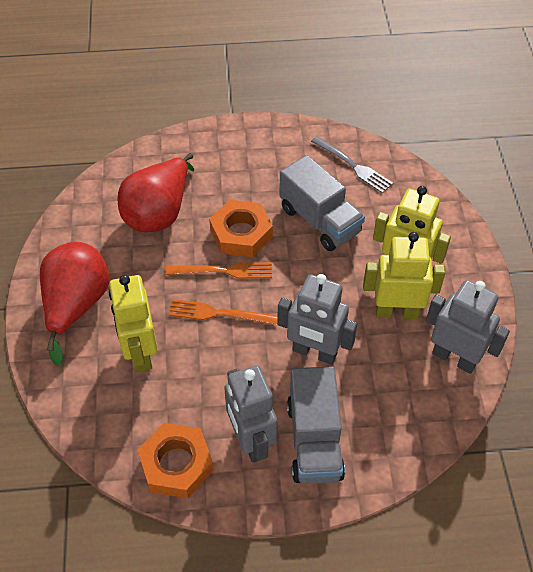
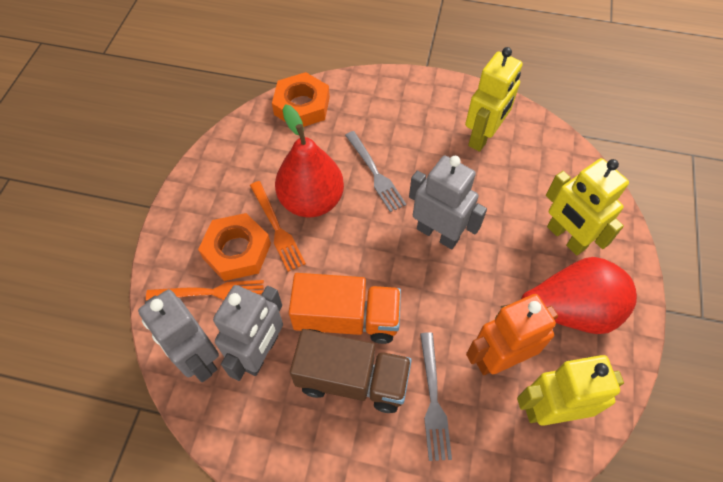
brown truck: none = 0 -> [290,329,412,413] = 1
grey fork: [311,136,393,193] = 1 -> [345,131,406,212] [420,332,452,461] = 2
grey truck: [279,155,365,251] [287,366,345,484] = 2 -> none = 0
orange robot: none = 0 -> [466,294,558,375] = 1
orange truck: none = 0 -> [289,273,401,344] = 1

